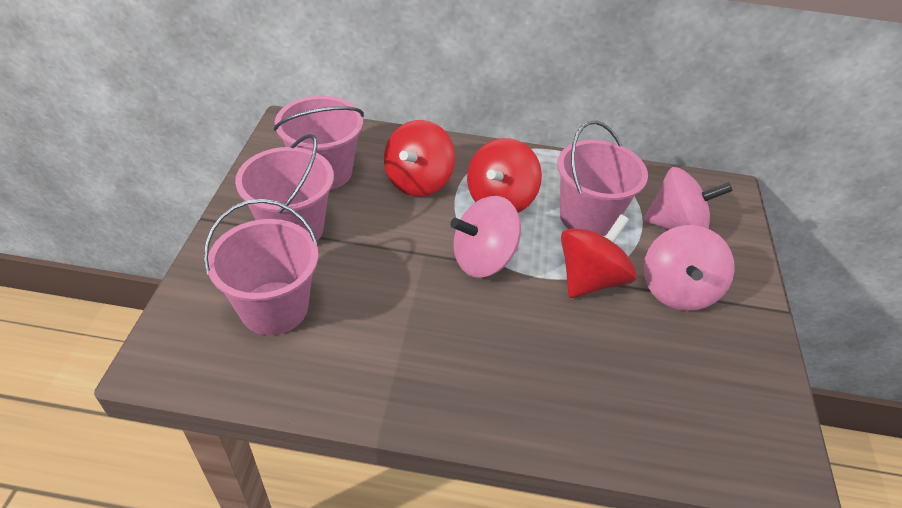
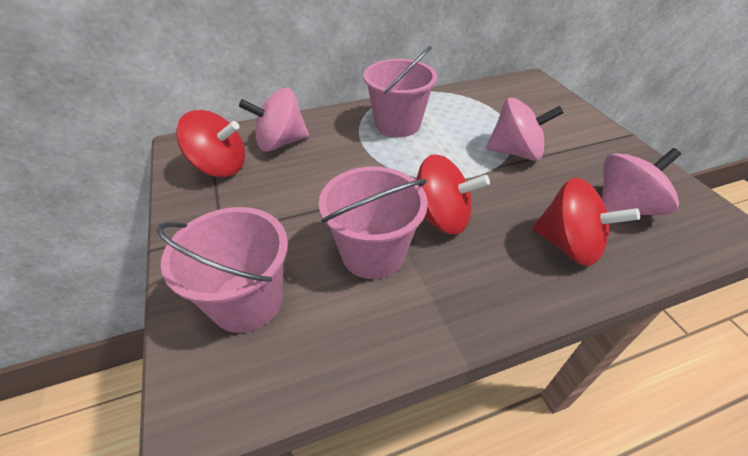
pink bucket: [204,199,318,335] [235,134,334,241] [274,96,364,190] [557,121,648,236] = 4 -> [157,207,288,333] [319,167,428,279] [364,46,437,137] = 3

